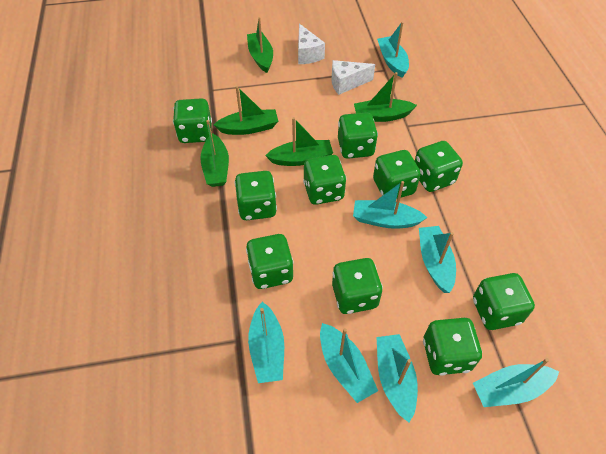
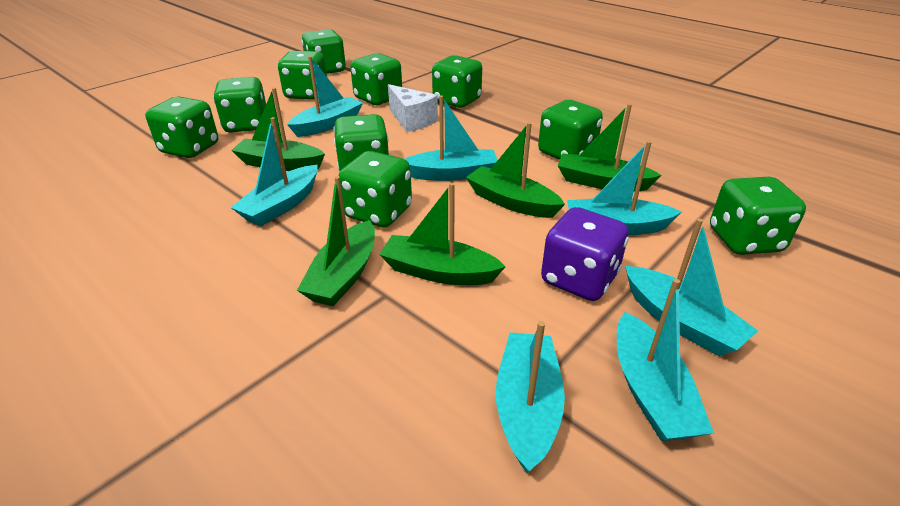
purple dice: none = 0 -> [541,207,629,301] = 1
white cheese: [298,23,325,64] [331,60,375,95] = 2 -> [388,84,438,132] = 1

